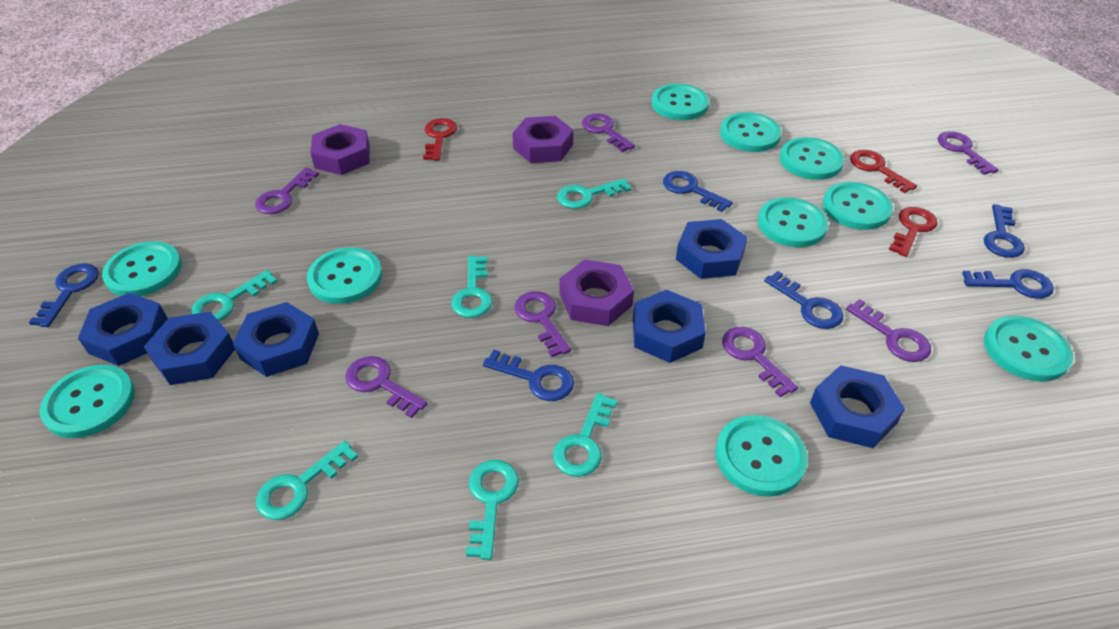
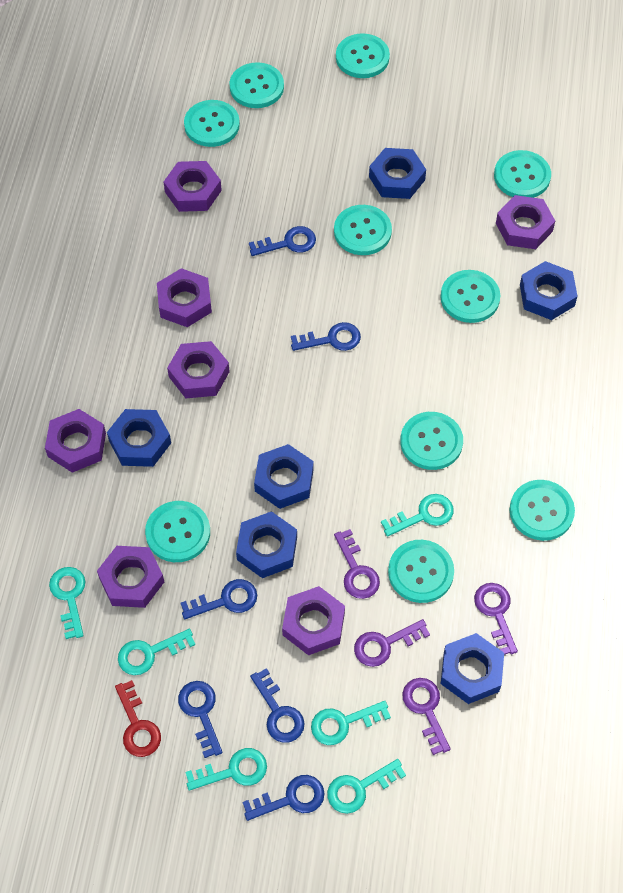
purple key: [255,168,319,214] [345,356,428,418] [514,291,571,357] [582,114,635,152] [722,327,798,397] [846,299,931,362] [938,131,998,175] = 7 -> [334,529,380,599] [354,619,430,667] [402,678,451,755] [474,583,518,655] = 4
purple nut: [310,124,370,175] [512,116,573,163] [560,259,634,326] = 3 -> [45,409,106,473] [97,546,164,608] [157,268,212,327] [164,161,222,212] [167,341,230,398] [282,586,345,655] [496,195,555,249] = 7
red key: [423,118,457,161] [850,150,917,193] [889,207,938,257] = 3 -> [115,680,161,757] = 1

